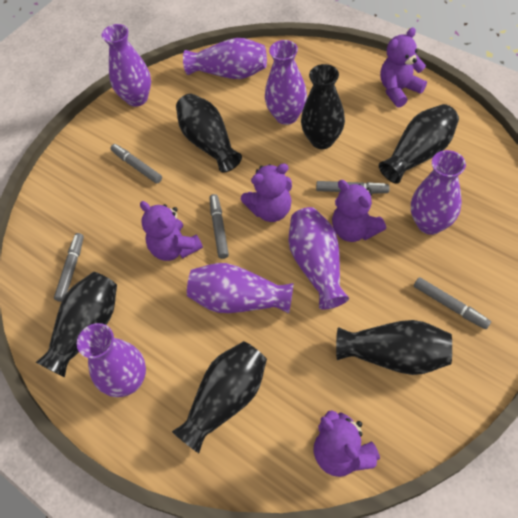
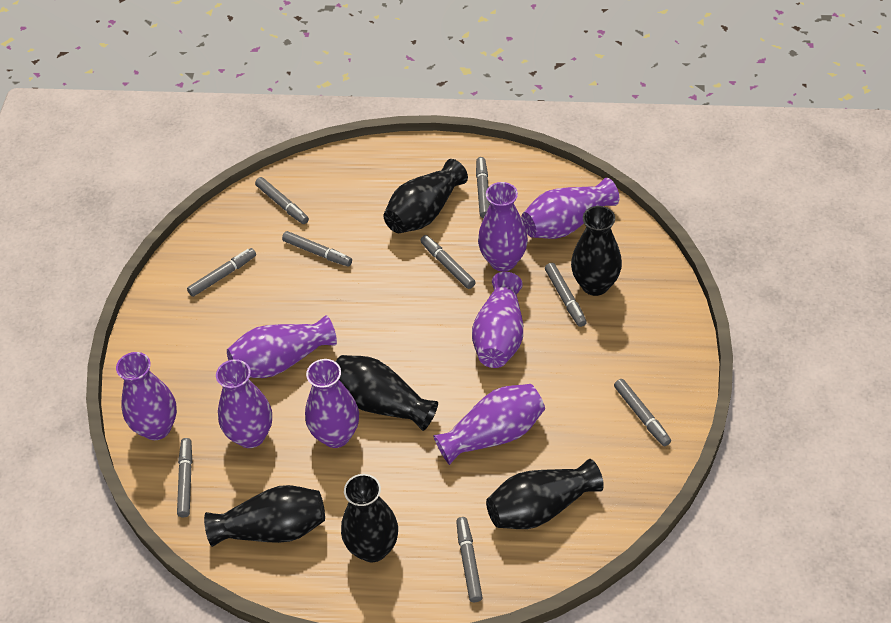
grey marker: [54,233,84,302] [110,144,162,183] [210,194,229,259] [316,181,390,194] [414,277,491,329] = 5 -> [177,438,192,517] [187,248,256,297] [255,177,309,224] [282,231,352,267] [420,235,475,289] [456,517,483,602] [476,157,490,218] [545,263,587,327] [614,379,671,446] = 9
purple teddy bear: [140,201,203,261] [241,163,292,222] [314,410,380,477] [332,180,386,242] [380,27,427,107] = 5 -> none = 0
purple vase: [77,323,146,397] [102,24,151,107] [183,38,267,79] [187,263,294,314] [265,40,307,125] [289,207,349,310] [411,150,466,235] = 7 -> [116,352,177,440] [216,359,272,448] [227,315,337,378] [305,359,359,448] [433,384,545,465] [472,272,523,368] [478,182,528,272] [521,178,619,239] = 8

